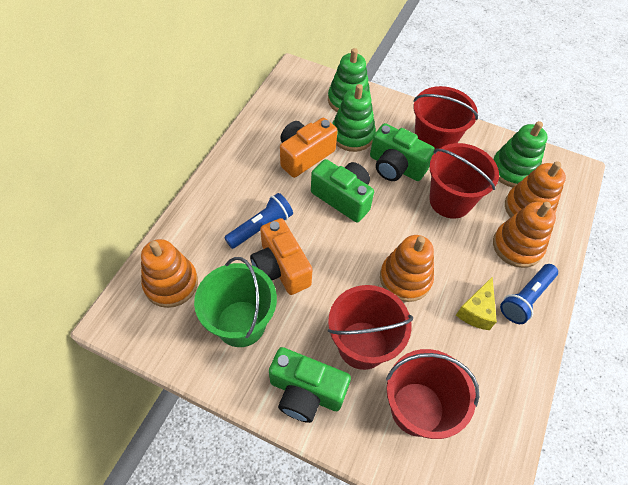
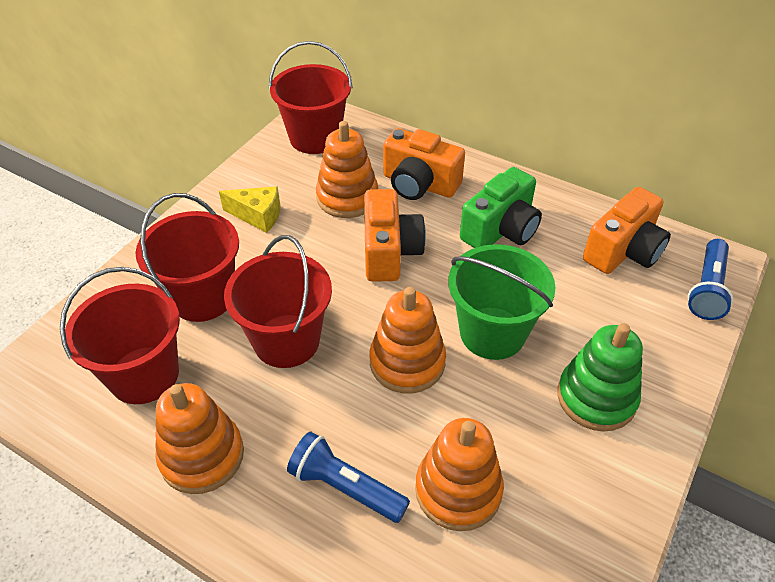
green camera: [269,347,351,423] [311,159,374,222] [370,123,435,181] = 3 -> [460,167,542,248] = 1
green stacking toy: [328,48,371,112] [332,84,376,152] [493,121,548,187] = 3 -> [557,323,643,432] = 1
orange camera: [250,218,313,295] [280,118,338,178] = 2 -> [364,189,426,282] [383,128,465,200] [583,187,671,274] = 3

